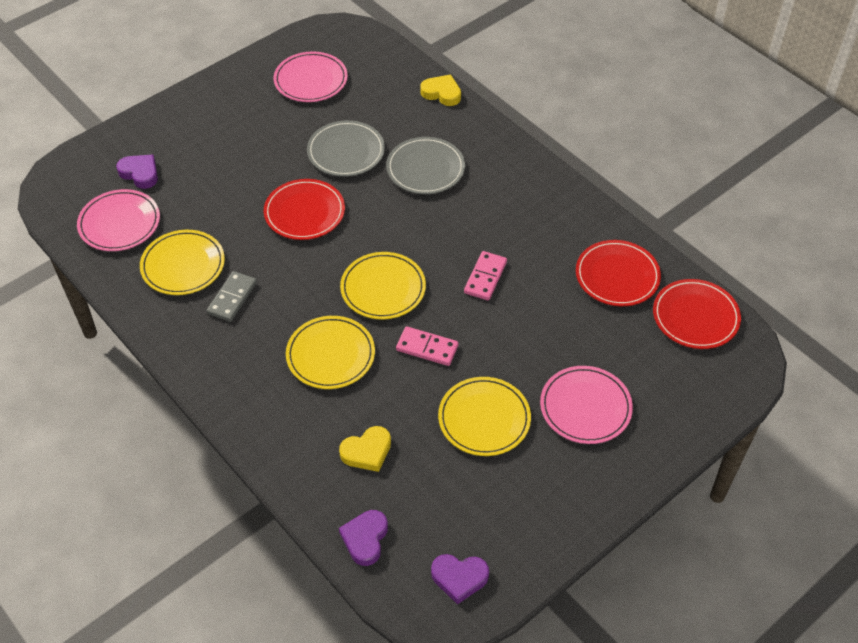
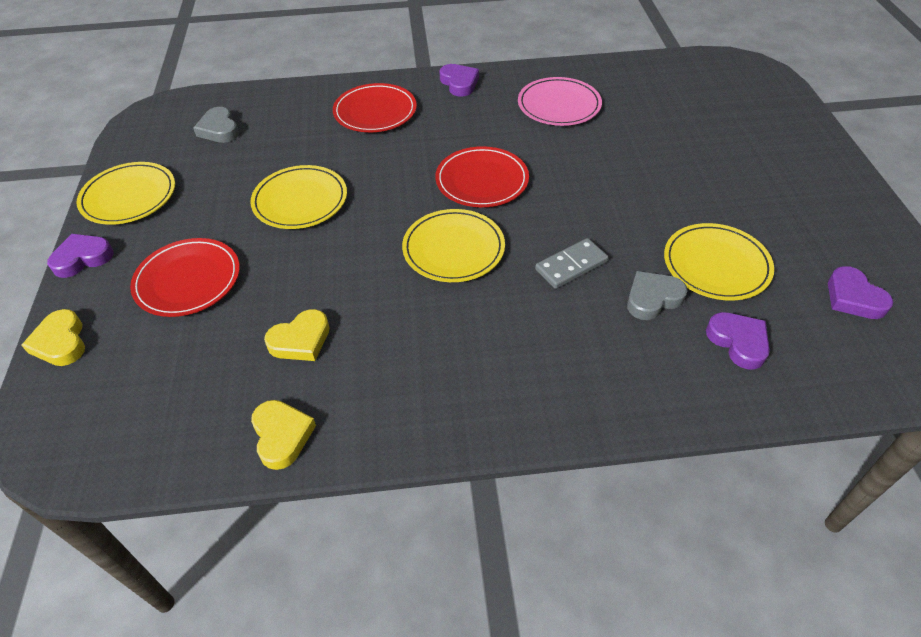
grey heart: none = 0 -> [193,107,239,143] [627,271,687,320] = 2
grey plate: [307,120,385,177] [386,137,465,194] = 2 -> none = 0
pink domino: [396,326,458,366] [464,251,507,300] = 2 -> none = 0
pink plate: [77,189,160,251] [274,52,348,102] [540,366,633,444] = 3 -> [518,77,602,126] = 1
purple heart: [116,154,158,189] [339,510,388,566] [431,554,489,604] = 3 -> [47,234,114,278] [439,64,479,97] [706,312,770,369] [828,266,893,319] = 4
yellow heart: [339,426,391,472] [420,74,461,106] = 2 -> [21,309,85,366] [251,400,316,470] [264,309,330,361] = 3

